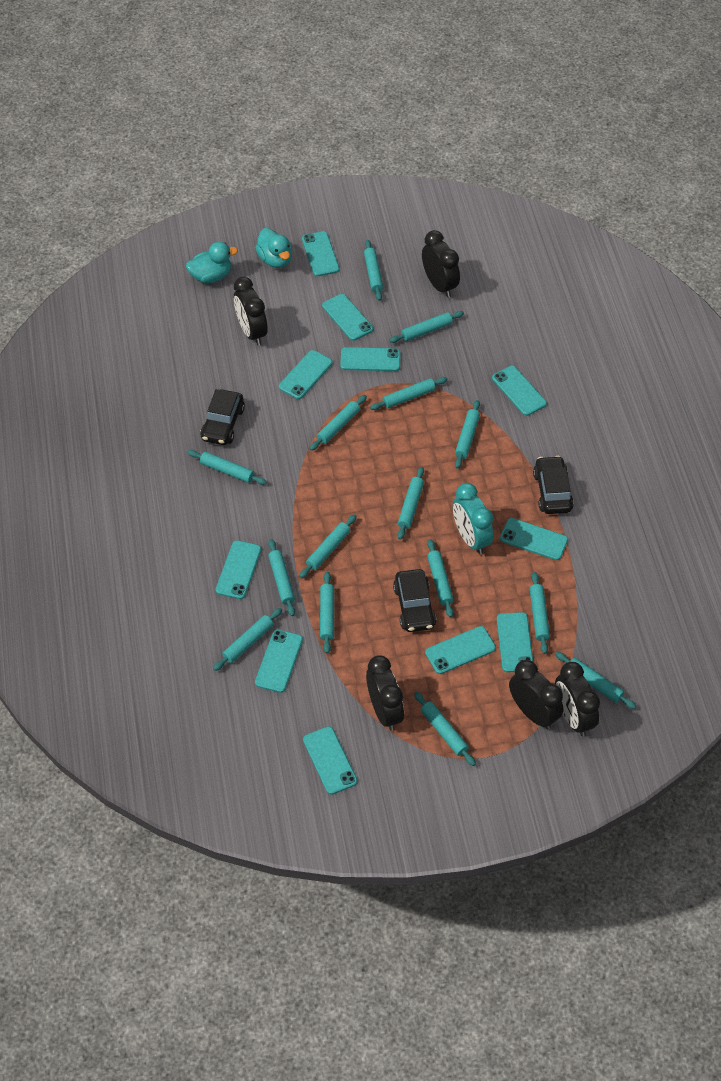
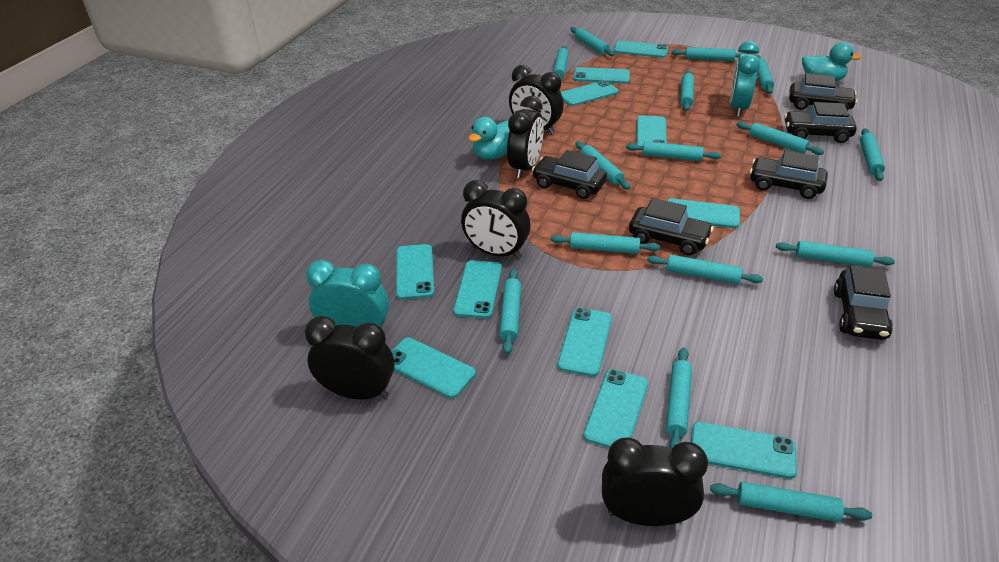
black car: [200,389,245,445] [393,569,436,632] [533,456,574,514] = 3 -> [532,150,607,199] [629,198,714,255] [750,150,828,199] [784,102,857,143] [789,73,857,111] [834,266,893,340] = 6
turquoise clock: [453,483,494,555] = 1 -> [306,260,389,327] [730,41,760,117] = 2

